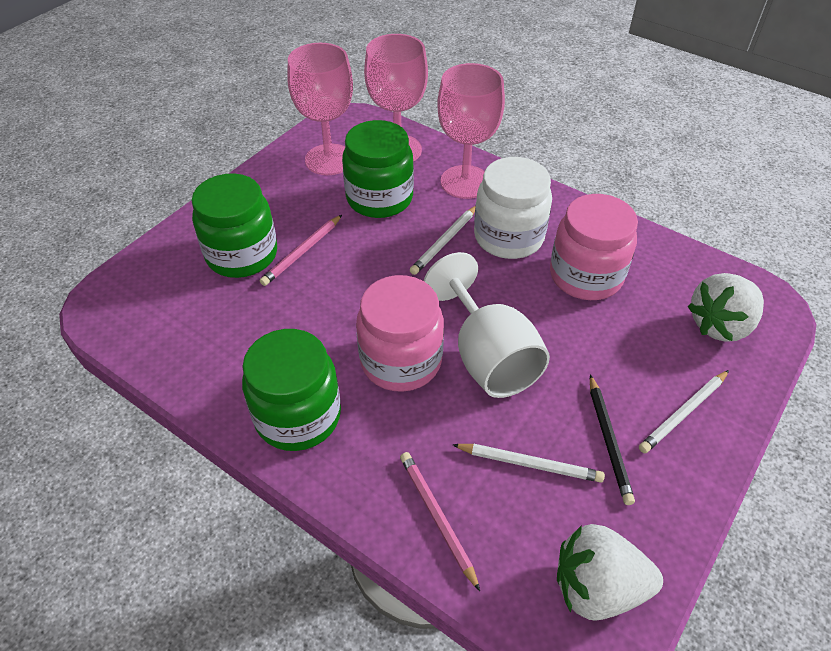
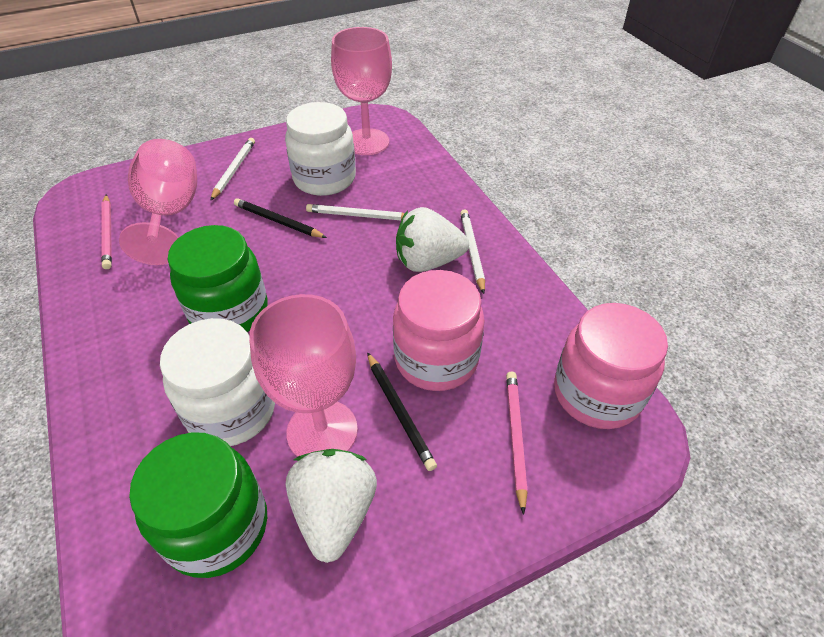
black pencil: [590,374,635,505] = 1 -> [234,198,327,238] [367,352,437,471] = 2
green jar: [192,173,277,278] [242,329,341,451] [342,120,414,218] = 3 -> [129,432,267,578] [167,225,268,332] = 2
white goblet: [424,252,550,398] = 1 -> none = 0
white jar: [474,157,552,259] = 1 -> [160,318,275,446] [285,102,356,196] = 2

